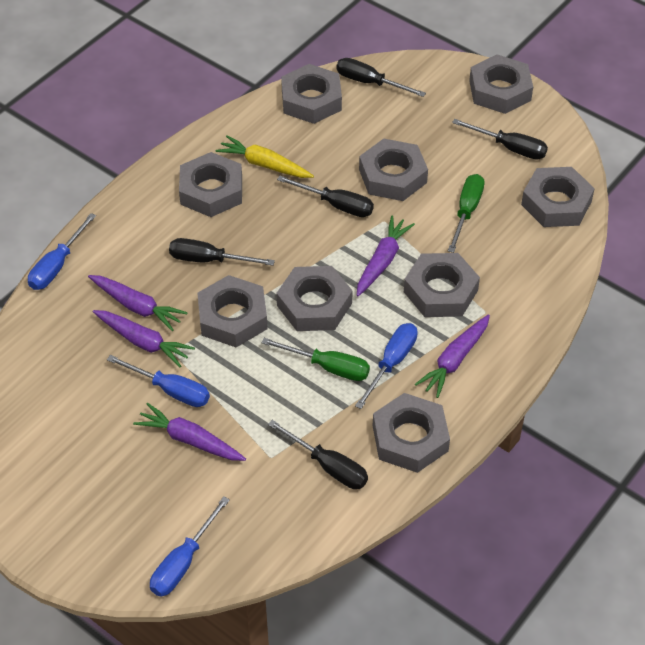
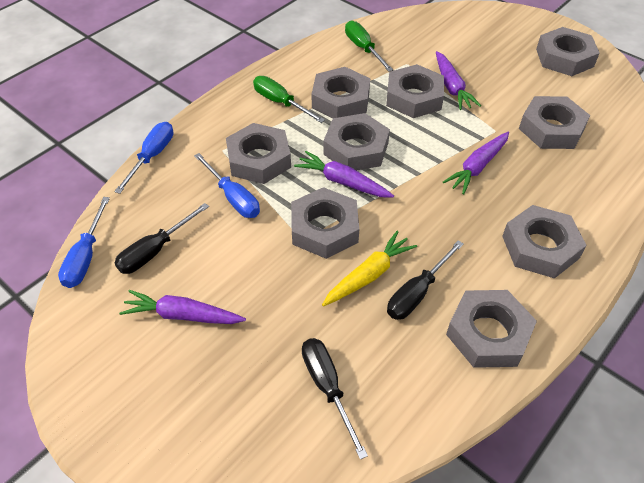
black screwdriver: [169,238,275,266] [268,420,368,489] [277,176,374,217] [336,58,426,97] [452,119,548,160] = 5 -> [115,203,209,274] [302,338,368,460] [387,240,464,320] = 3
blue screwdriver: [28,213,96,290] [107,355,210,407] [150,496,230,597] [355,323,418,409] = 4 -> [58,197,110,288] [114,122,173,194] [194,153,260,218] = 3
purple carrot: [88,275,188,331] [93,310,195,367] [133,403,246,461] [357,216,415,297] [415,315,490,398] = 5 -> [119,290,246,324] [294,151,394,198] [436,51,481,110] [443,132,509,194] = 4

